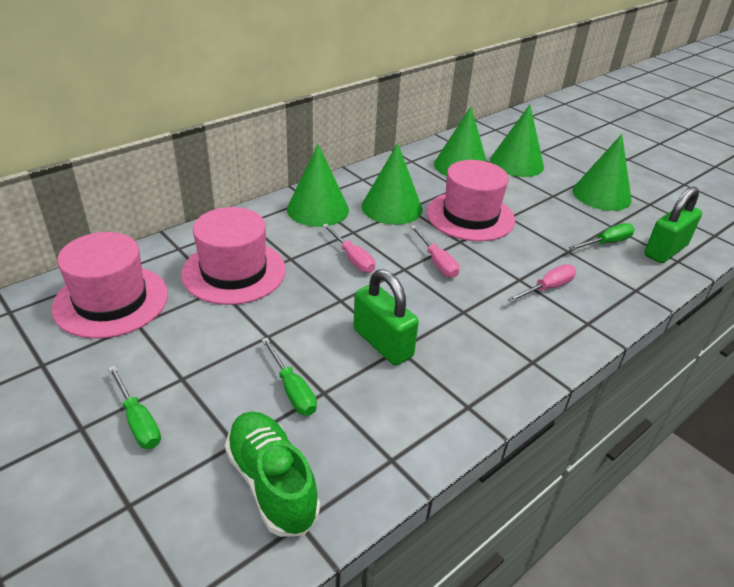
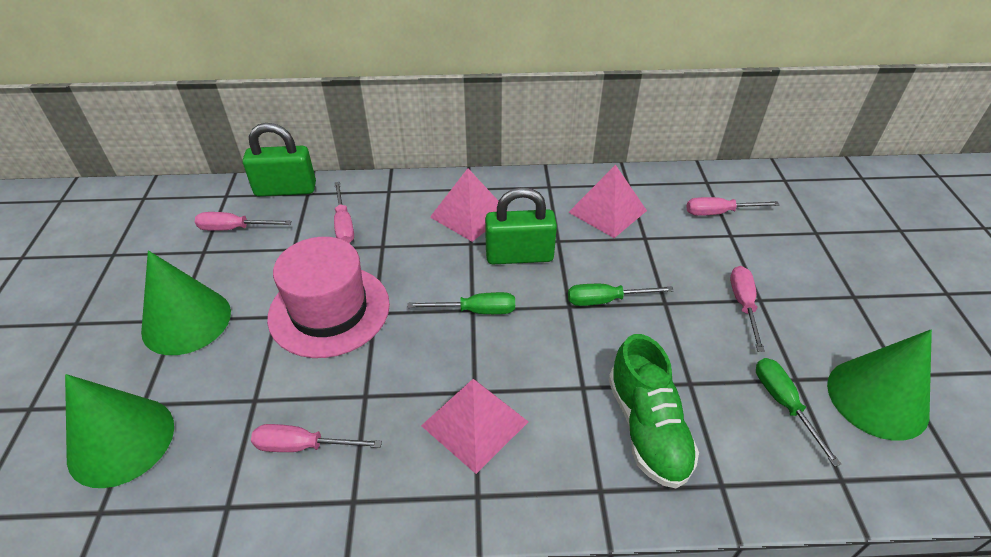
green cone: [287,144,349,227] [362,143,422,225] [434,107,487,176] [490,105,544,177] [573,134,632,211] = 5 -> [65,374,174,488] [141,250,231,355] [827,330,932,441] = 3
pink hat: [51,232,168,339] [181,207,286,305] [426,160,515,241] = 3 -> [267,237,390,358] = 1
pink pyramid: none = 0 -> [421,379,528,474] [430,168,498,242] [568,165,647,238] = 3
pink screwdriver: [322,224,375,273] [411,226,459,278] [507,264,576,303] = 3 -> [195,212,292,231] [251,424,382,452] [334,182,354,243] [686,197,779,216] [730,266,765,352] = 5

